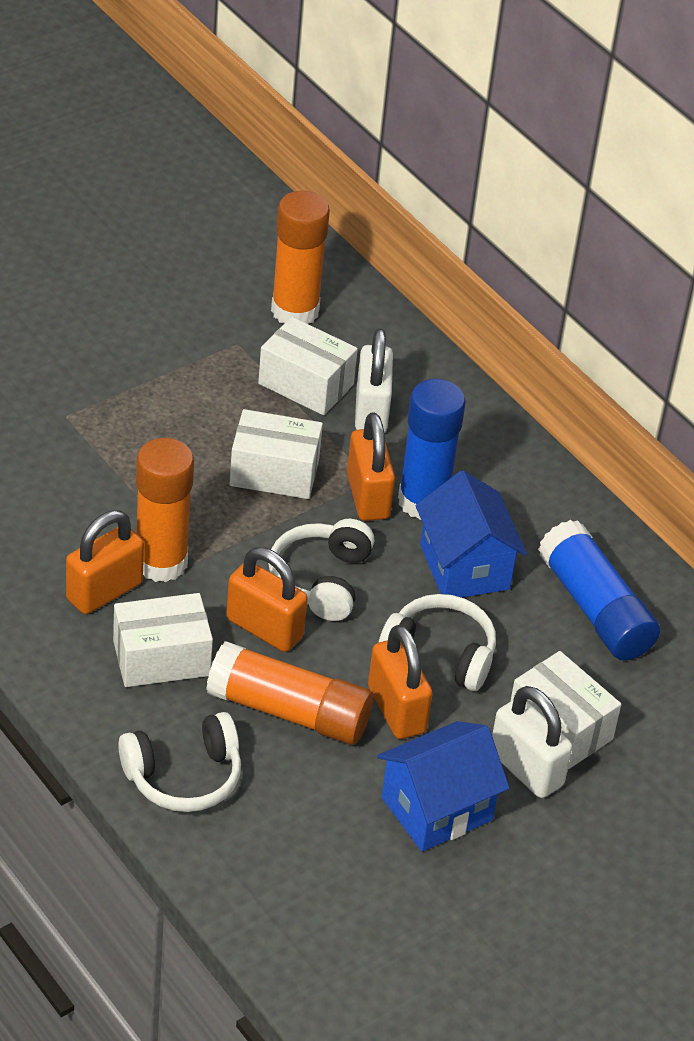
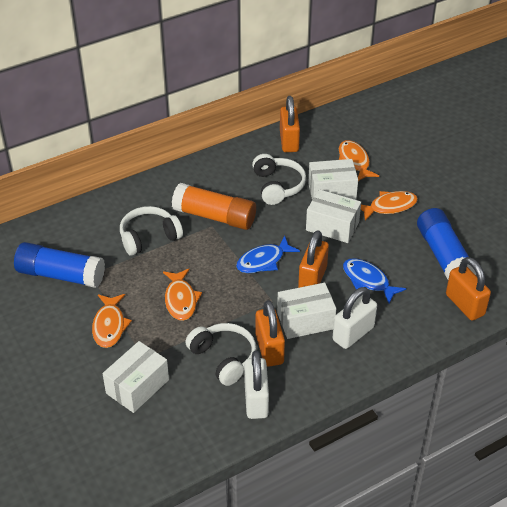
blue fish: none = 0 -> [236,236,300,273] [343,258,406,304] = 2
blue house: [377,721,510,852] [416,470,527,598] = 2 -> none = 0
orange fish: none = 0 -> [92,294,132,348] [163,269,202,321] [339,140,379,181] [361,191,418,221] = 4
orange glue stick: [136,438,194,582] [206,641,373,745] [271,191,330,324] = 3 -> [172,183,256,230] = 1

